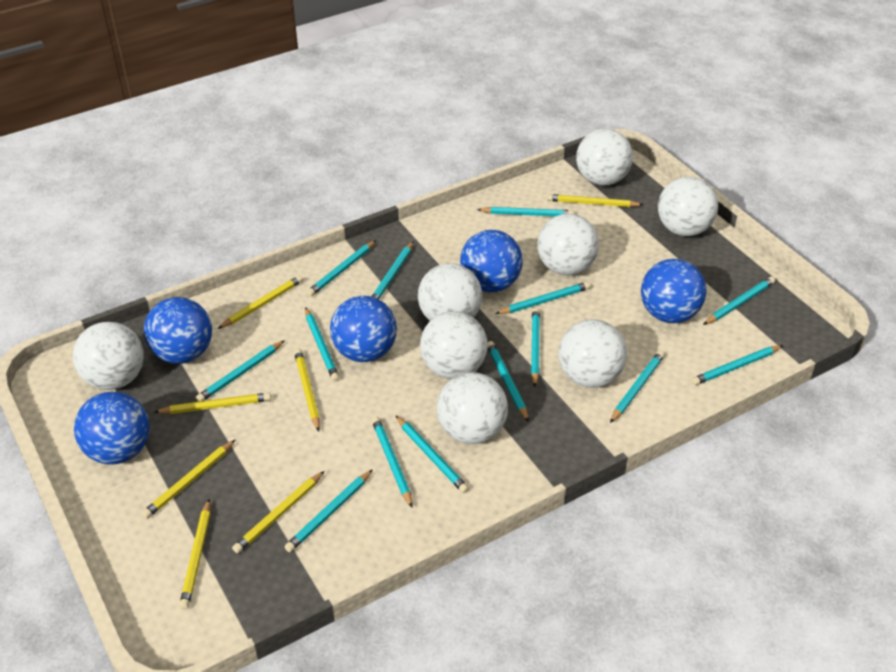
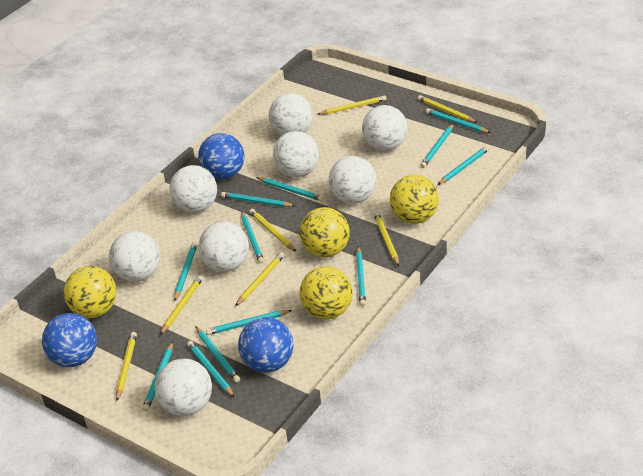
blue ball: [74,392,150,465] [144,297,212,364] [330,296,397,362] [460,230,522,292] [641,259,707,323] = 5 -> [42,313,97,367] [198,133,245,179] [238,317,293,373] = 3
turquoise pencil: [196,340,285,402] [285,470,373,552] [305,307,340,382] [307,240,376,297] [371,242,413,299] [372,417,412,507] [396,416,469,493] [477,207,574,216] [487,341,529,422] [495,282,590,314] [531,308,540,387] [610,351,665,423] [691,345,783,385] [703,277,775,325] = 14 -> [142,342,173,411] [174,242,197,302] [187,341,234,397] [195,326,240,383] [206,310,292,335] [221,192,295,207] [241,212,264,264] [256,177,324,201] [356,246,366,306] [420,123,454,168] [426,108,491,133] [437,146,489,185] = 12
yellow ball: none = 0 -> [64,266,117,318] [299,266,353,319] [300,207,350,258] [390,175,439,224] = 4

